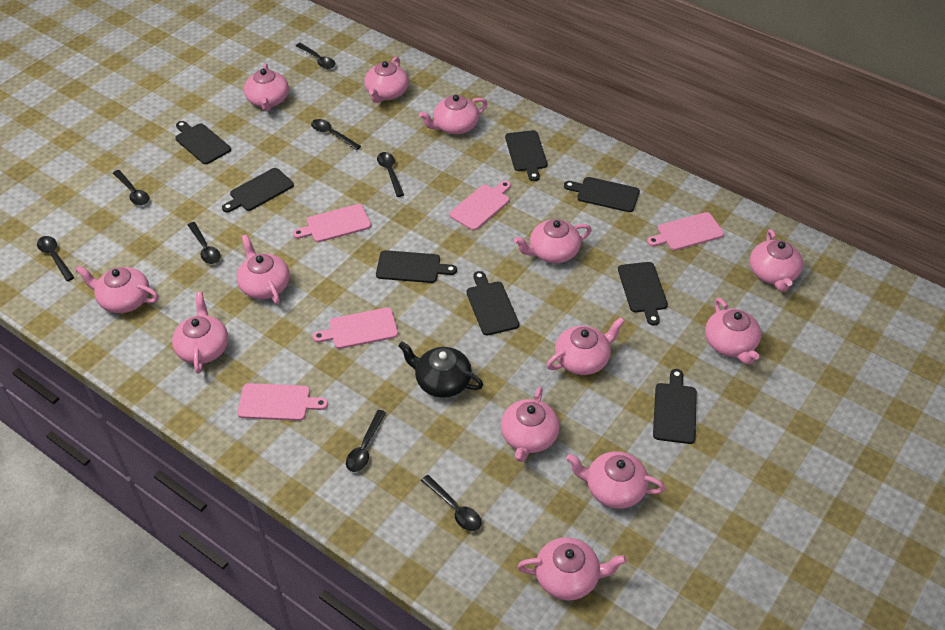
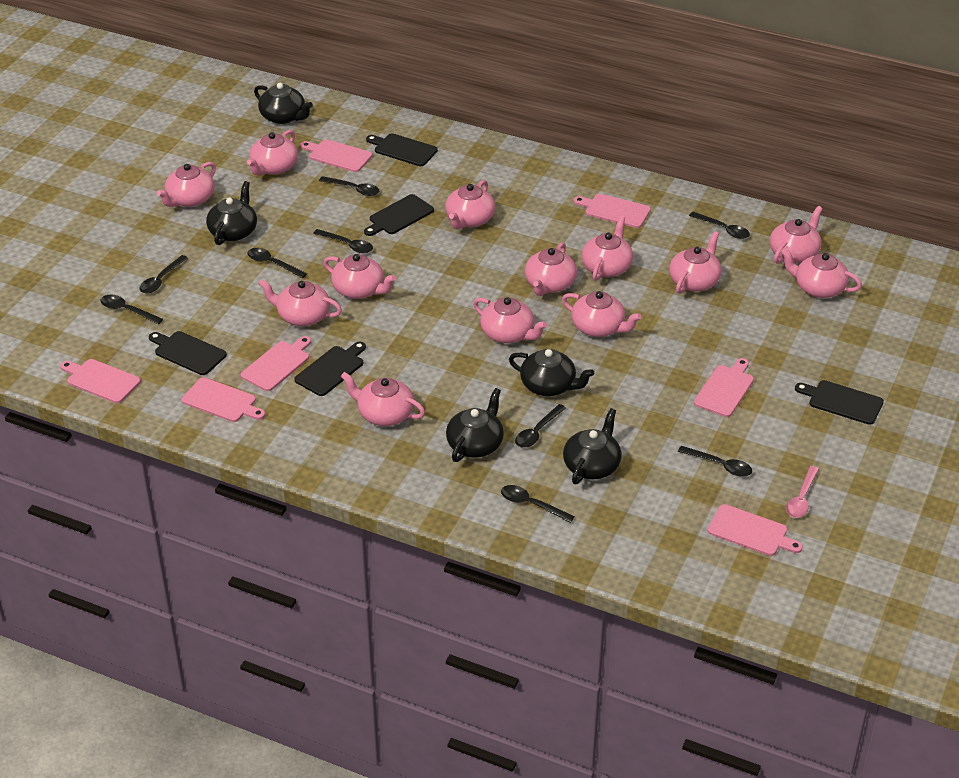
black cutting board: [175,121,231,164] [222,168,294,213] [376,250,457,283] [467,271,519,335] [505,130,547,181] [564,177,640,212] [618,262,668,326] [653,369,697,444] = 8 -> [149,331,227,375] [294,342,366,396] [364,194,434,236] [366,133,438,166] [795,380,884,425] = 5
black spoon: [37,236,75,281] [113,170,149,205] [188,222,220,264] [296,43,336,69] [311,119,361,150] [346,410,386,472] [377,152,404,197] [421,475,481,531] = 8 -> [101,295,163,324] [140,255,188,294] [248,248,307,278] [313,229,373,253] [319,176,379,196] [501,485,575,523] [515,404,566,448] [678,446,752,477] [689,212,750,239] = 9
black teapot: [398,342,483,398] = 1 -> [206,181,257,245] [254,83,313,124] [446,388,504,462] [509,349,594,396] [563,408,622,484] = 5
pink cutting board: [237,383,328,421] [293,204,371,242] [313,308,398,349] [449,181,511,231] [647,212,724,251] = 5 -> [60,359,141,403] [182,378,265,422] [241,336,311,391] [300,139,372,172] [573,194,651,228] [694,358,754,417] [707,504,803,556] = 7
pink spoon: none = 0 -> [786,466,819,518] = 1

